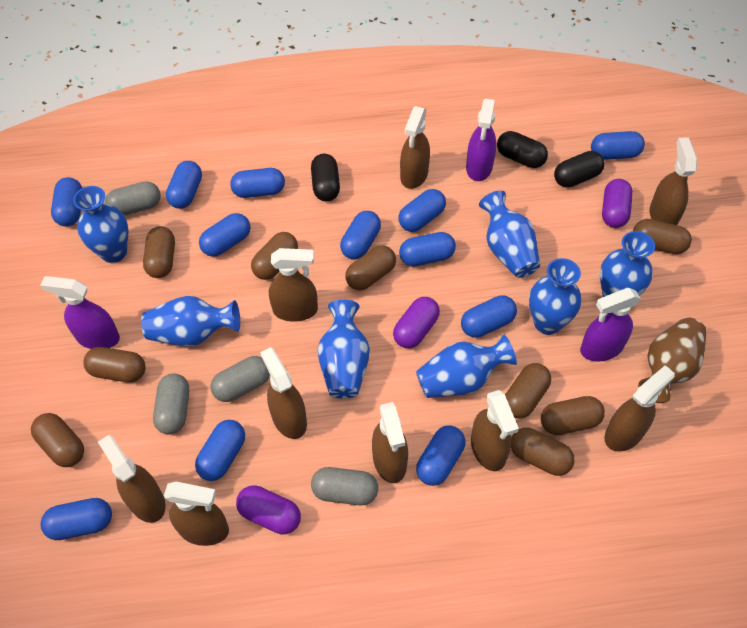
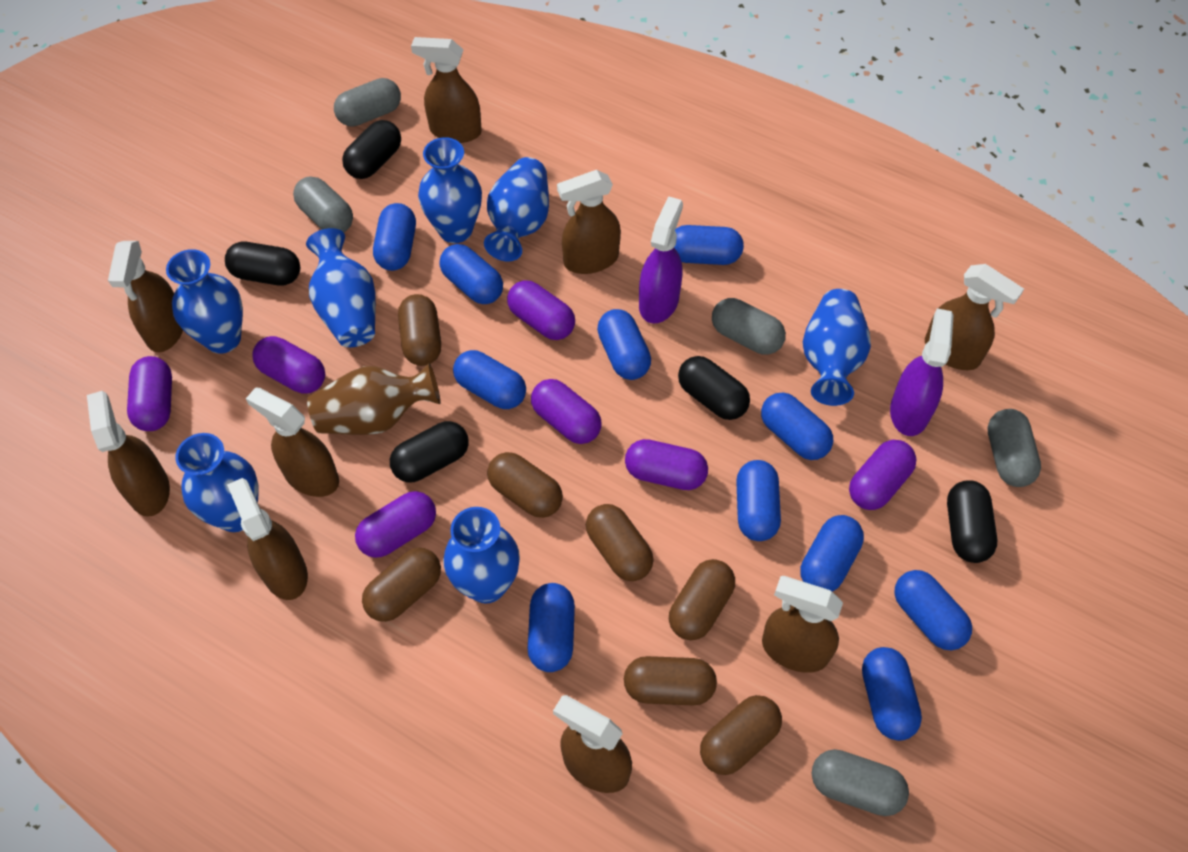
black capsule: [311,154,340,202] [497,131,548,168] [554,151,605,188] = 3 -> [225,242,300,286] [342,120,401,179] [390,421,469,482] [678,356,750,420] [947,480,997,563] = 5
blue capsule: [40,498,112,540] [51,177,82,226] [166,161,202,209] [195,420,245,481] [199,213,251,257] [230,168,285,198] [340,211,381,259] [398,189,446,232] [399,232,456,266] [416,425,465,486] [461,295,517,338] [591,131,645,160] = 12 -> [373,203,416,271] [440,244,503,304] [453,350,526,409] [528,583,575,672] [597,309,651,380] [674,225,744,265] [736,460,781,541] [761,392,833,460] [801,515,864,592] [862,647,922,741] [894,570,972,650] = 11
brown capsule: [31,413,84,467] [83,347,146,382] [143,226,175,278] [251,232,298,280] [345,245,396,290] [505,363,551,418] [511,428,575,476] [541,396,605,435] [633,219,692,254] = 9 -> [362,548,441,622] [398,294,441,366] [487,452,563,518] [586,504,654,581] [624,656,717,705] [669,559,735,640] [700,695,782,775] = 7
grey capsule: [105,181,161,216] [153,373,189,435] [211,356,270,402] [311,467,378,505] = 4 -> [293,176,353,232] [334,78,401,127] [712,298,786,355] [811,749,909,816] [987,409,1041,487] = 5
purple capsule: [236,485,301,535] [393,297,440,348] [602,179,633,228] = 3 -> [127,356,172,431] [252,336,325,394] [355,491,436,558] [507,280,575,340] [531,379,602,444] [625,439,708,490] [849,440,917,510] = 7
purple spray bottle: [40,276,120,349] [466,99,496,181] [580,288,641,361] = 3 -> [639,196,683,324] [890,308,954,436] = 2

